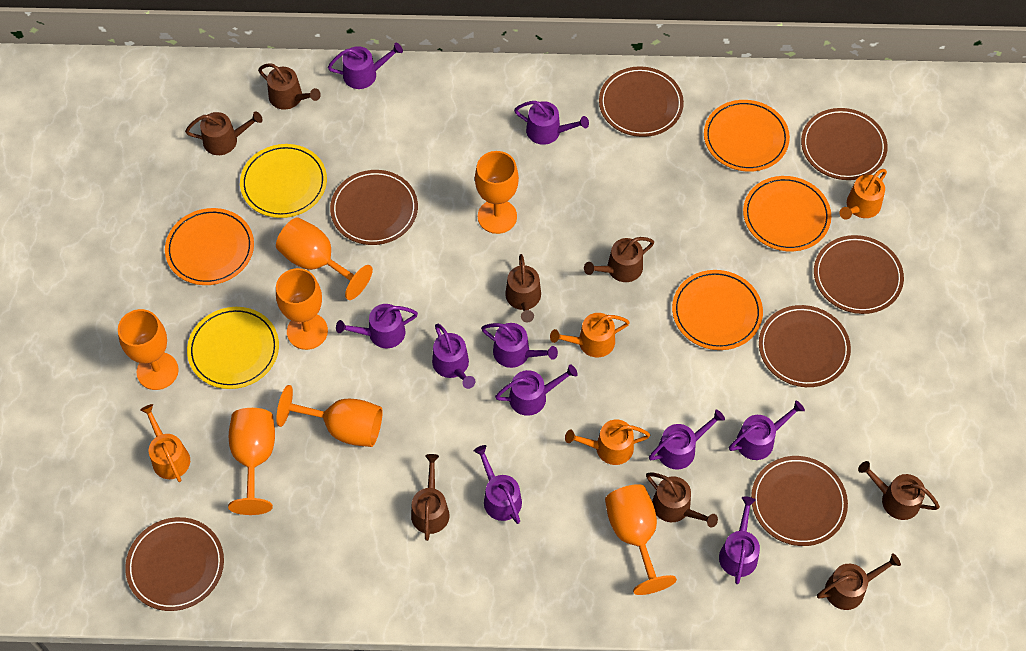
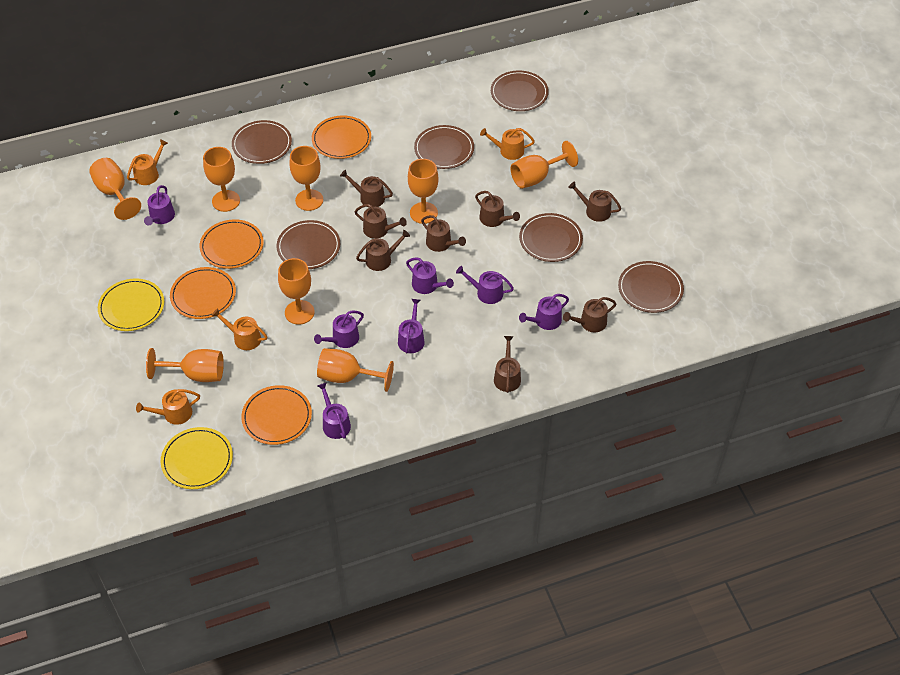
brown plate: [125,517,224,611] [330,170,418,245] [599,66,684,137] [751,456,848,546] [759,305,851,387] [801,108,888,180] [814,235,904,314] = 7 -> [232,120,292,164] [277,220,340,269] [414,125,474,169] [491,70,549,111] [519,213,583,262] [618,261,684,313] = 6
orange goblet: [118,309,179,390] [228,408,275,515] [276,217,373,300] [276,268,328,350] [276,385,383,447] [475,151,519,234] [605,484,677,595] = 7 -> [89,158,141,220] [146,348,224,382] [203,147,240,212] [278,258,315,325] [289,146,323,211] [317,348,394,392] [408,159,438,224] [510,141,578,189] = 8
purple watering can: [328,43,403,89] [336,304,418,348] [432,324,475,389] [474,445,522,524] [481,323,558,368] [495,364,578,416] [514,101,589,145] [649,409,725,469] [719,497,760,584] [729,400,805,460] = 10 -> [144,185,175,226] [314,311,364,348] [318,383,351,439] [398,299,425,353] [406,258,454,294] [456,266,514,304] [519,294,569,330] = 7

